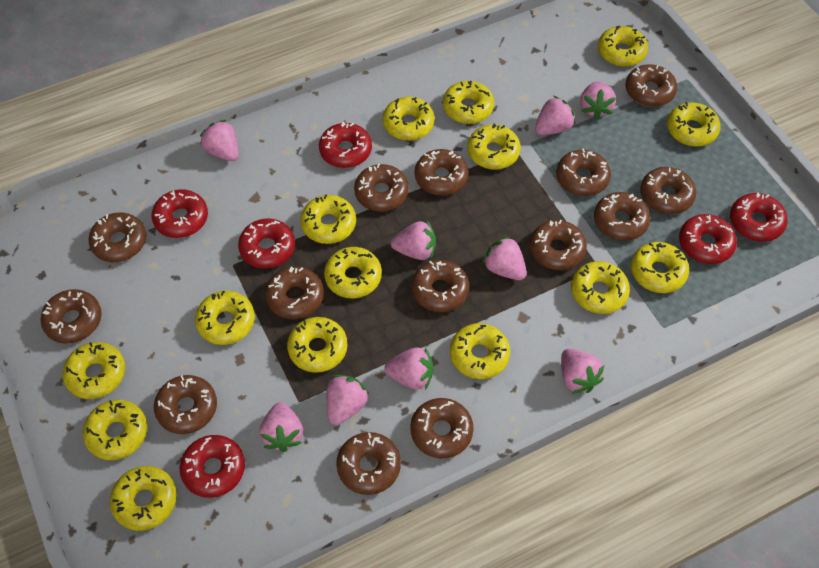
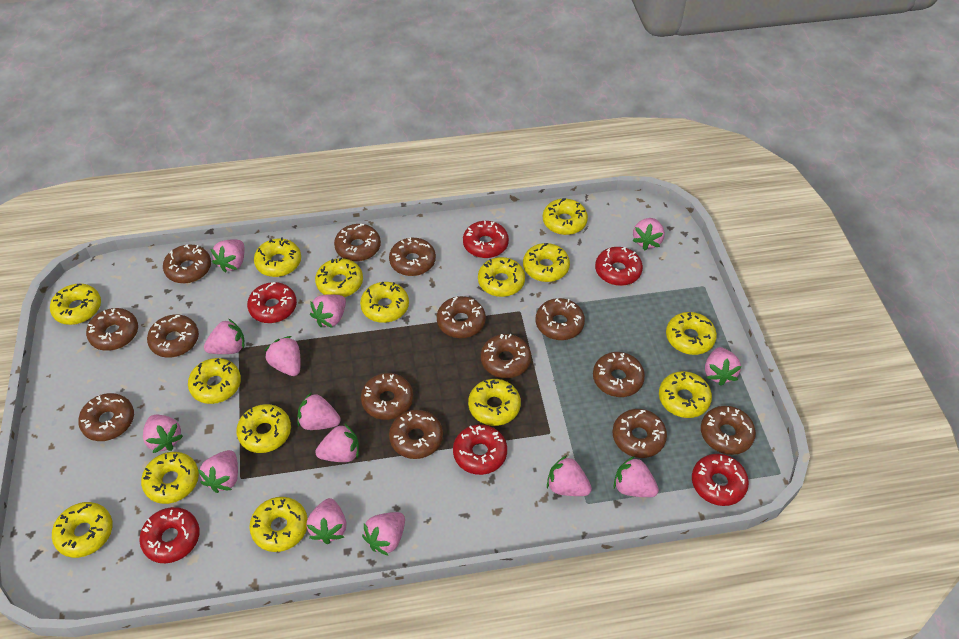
pink strawberry: [200,120,238,161] [259,402,303,452] [326,375,370,425] [384,347,433,390] [391,221,436,260] [482,236,527,280] [535,96,575,135] [561,349,604,394] [580,82,616,120] = 9 -> [143,415,183,453] [198,450,238,493] [204,318,245,354] [211,239,245,273] [265,336,301,376] [297,392,341,430] [306,498,347,544] [310,294,346,328] [315,424,359,462] [362,512,405,556] [547,455,592,496] [614,456,659,497] [632,218,665,250] [705,347,741,386] = 14

